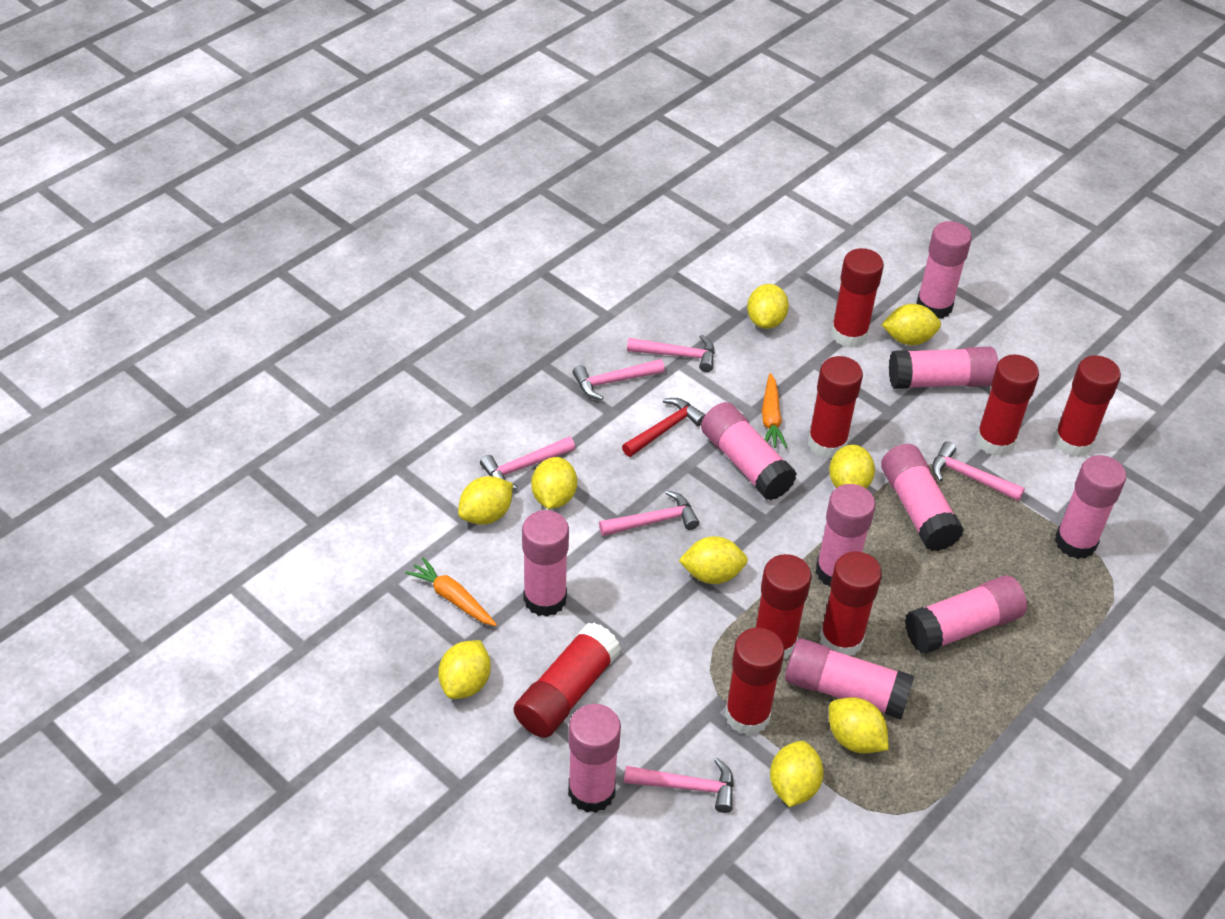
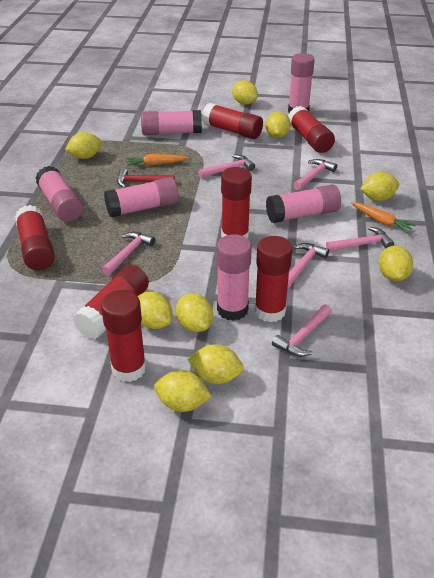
pink glue stick: [522,510,569,617] [568,704,621,813] [701,402,797,501] [785,638,915,720] [816,484,876,587] [881,444,964,551] [889,347,998,389] [905,575,1027,654] [917,221,972,319] [1055,455,1126,559] = 10 -> [35,166,83,222] [104,177,179,217] [141,110,202,135] [216,234,252,321] [266,184,341,223] [288,53,315,113] = 6
red glue stick: [514,623,621,738] [725,627,784,735] [756,554,811,659] [808,356,863,458] [819,552,882,656] [831,248,884,348] [976,355,1039,456] [1053,355,1121,457] = 8 -> [15,205,55,270] [73,265,149,339] [101,290,146,382] [202,103,263,139] [221,167,252,239] [254,236,293,322] [288,106,335,153] = 7

